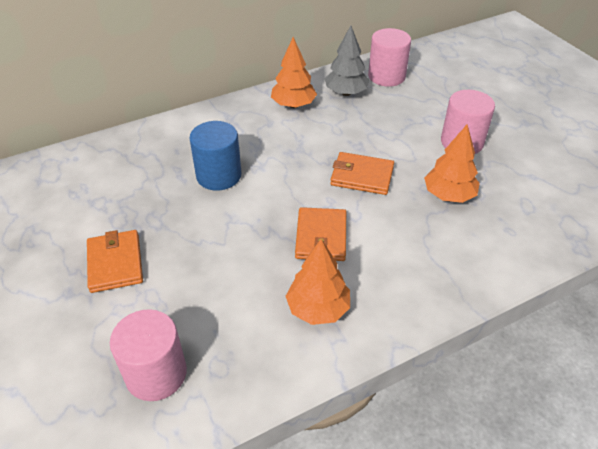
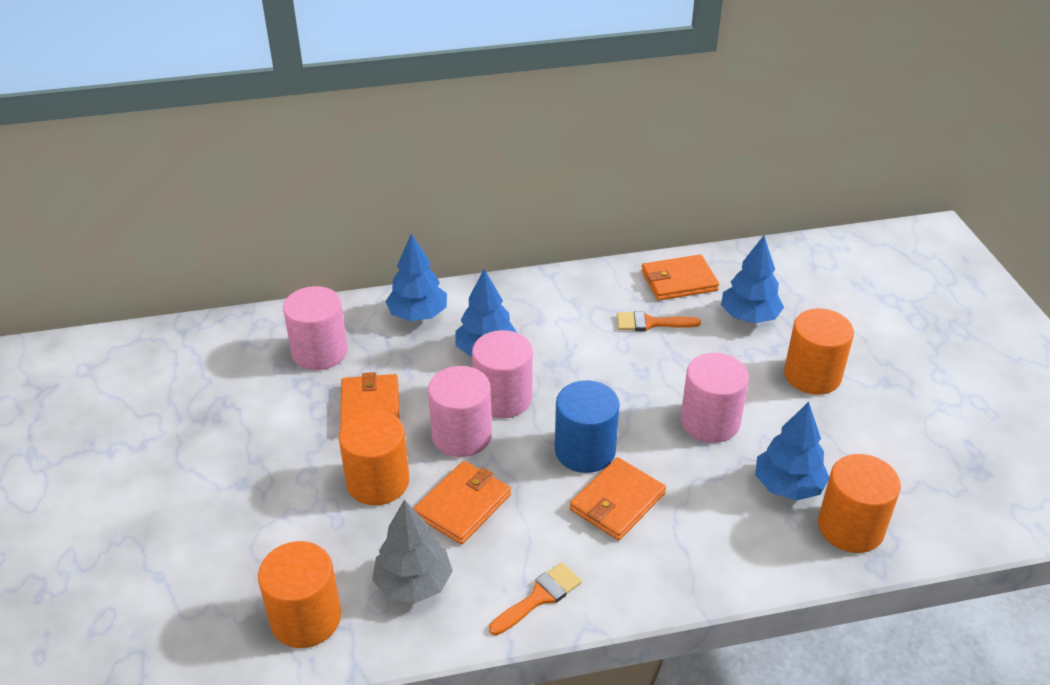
blue tree: none = 0 -> [385,233,447,321] [455,269,517,357] [721,236,784,323] [755,402,829,501] = 4
orange brush: none = 0 -> [489,562,582,635] [617,311,701,331] = 2
orange cylinder: none = 0 -> [258,541,341,648] [339,410,409,505] [784,309,854,395] [818,454,901,553] = 4
orange tree: [271,37,317,108] [286,239,350,325] [424,124,480,203] = 3 -> none = 0
orange wallet: [87,230,143,293] [295,207,346,261] [330,152,394,195] = 3 -> [340,372,400,430] [414,461,511,544] [570,457,666,540] [641,254,719,300] = 4
pink cylinder: [110,309,187,401] [368,28,411,87] [441,90,495,154] = 3 -> [283,286,348,370] [428,366,492,457] [472,330,533,418] [680,353,749,443] = 4

